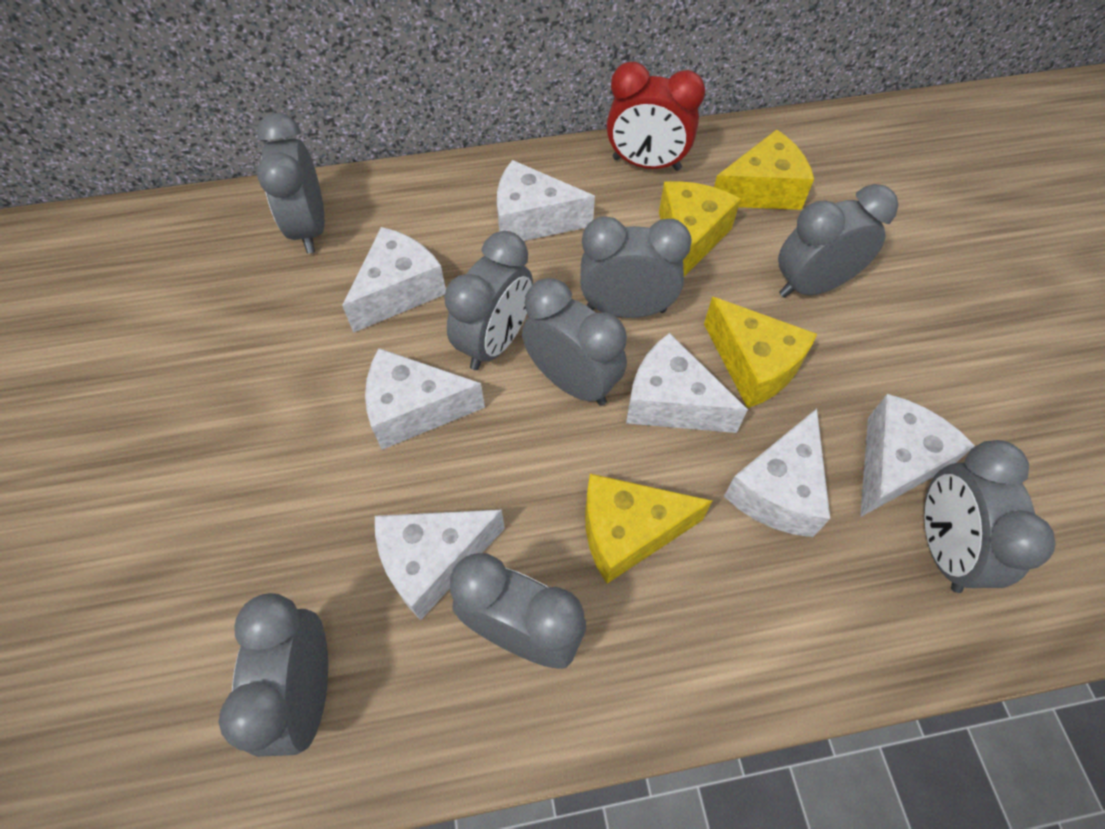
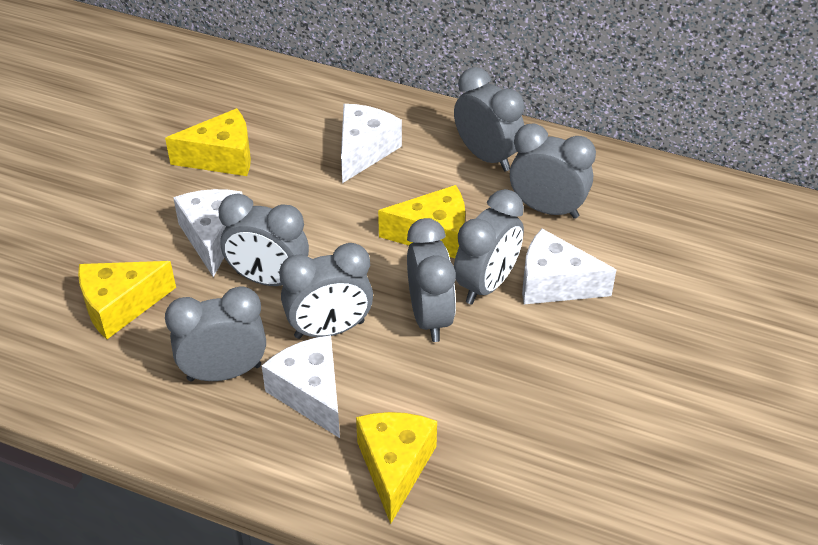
grey clock: [219,593,328,757] [257,113,325,253] [444,231,533,370] [450,553,586,669] [522,278,627,406] [580,216,692,318] [778,184,899,298] [924,440,1056,593] = 8 -> [165,286,266,382] [218,193,309,286] [279,243,373,339] [407,218,456,342] [454,67,525,171] [454,189,524,304] [510,123,596,219] = 7
red clock: [607,62,705,171] = 1 -> none = 0
white cheese: [342,227,446,333] [365,348,485,450] [375,510,505,620] [497,160,595,241] [626,333,748,433] [724,409,830,537] [860,394,975,517] = 7 -> [173,189,243,277] [262,335,340,438] [341,104,402,183] [522,229,616,304] = 4

